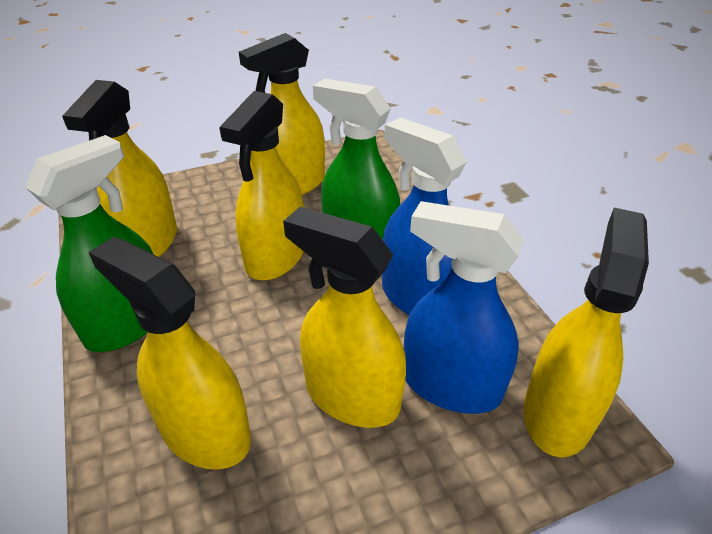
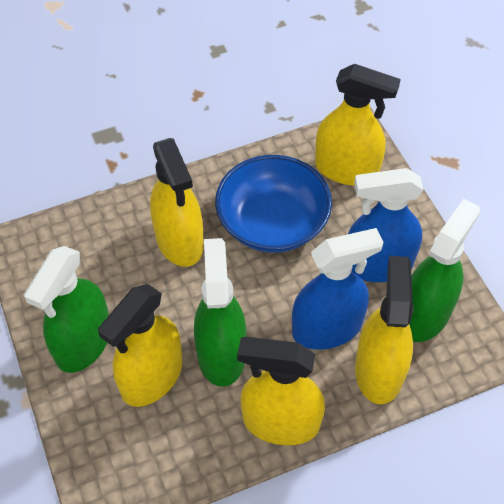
blue bowl: none = 0 -> [215,155,332,253] = 1
green spray bottle: [25,135,153,352] [313,79,400,240] = 2 -> [24,246,109,373] [194,238,247,387] [409,199,480,342] = 3
yellow spray bottle: [62,80,177,257] [89,237,251,470] [219,91,304,280] [239,33,325,195] [283,207,406,428] [523,208,649,457] = 6 -> [98,284,182,407] [150,138,204,267] [237,337,325,445] [315,64,401,186] [355,256,414,404] = 5

